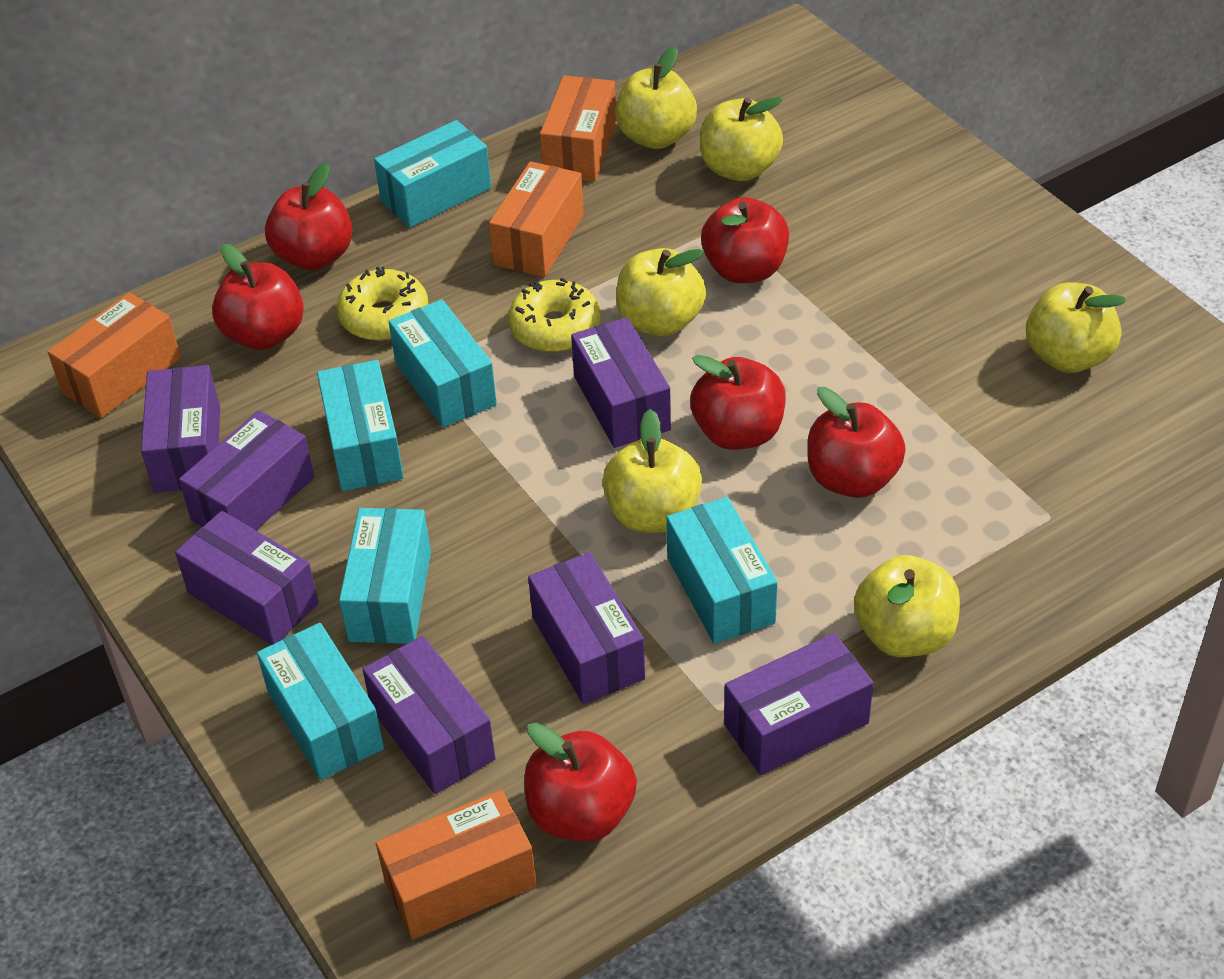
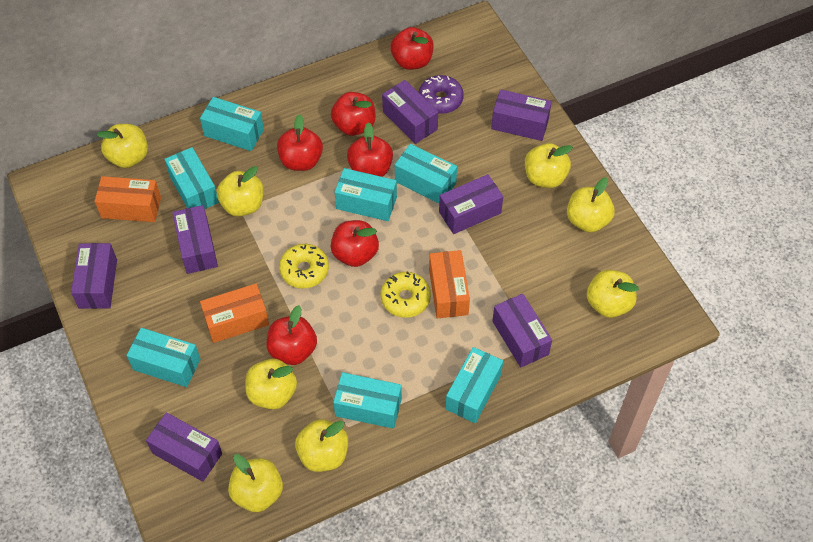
orange box: [48,292,181,418] [376,790,537,940] [489,161,584,277] [540,75,617,182] = 4 -> [95,176,161,222] [200,284,269,343] [429,250,470,318] = 3
purple donut: none = 0 -> [419,75,464,114] = 1
turquoise box: [257,623,384,780] [317,360,404,491] [339,508,431,644] [374,120,491,228] [389,299,497,428] [666,497,778,644] = 6 -> [126,328,200,387] [164,147,219,209] [200,97,264,151] [333,372,402,429] [335,168,397,221] [395,144,457,203] [445,347,503,423] = 7
yellow apple: [602,409,702,533] [615,46,697,149] [616,248,706,336] [700,97,783,181] [854,555,960,657] [1026,282,1126,373] = 6 -> [97,124,148,168] [217,166,264,216] [228,454,283,512] [245,359,297,409] [295,419,348,472] [525,143,573,188] [567,177,615,232] [587,270,639,318] = 8

